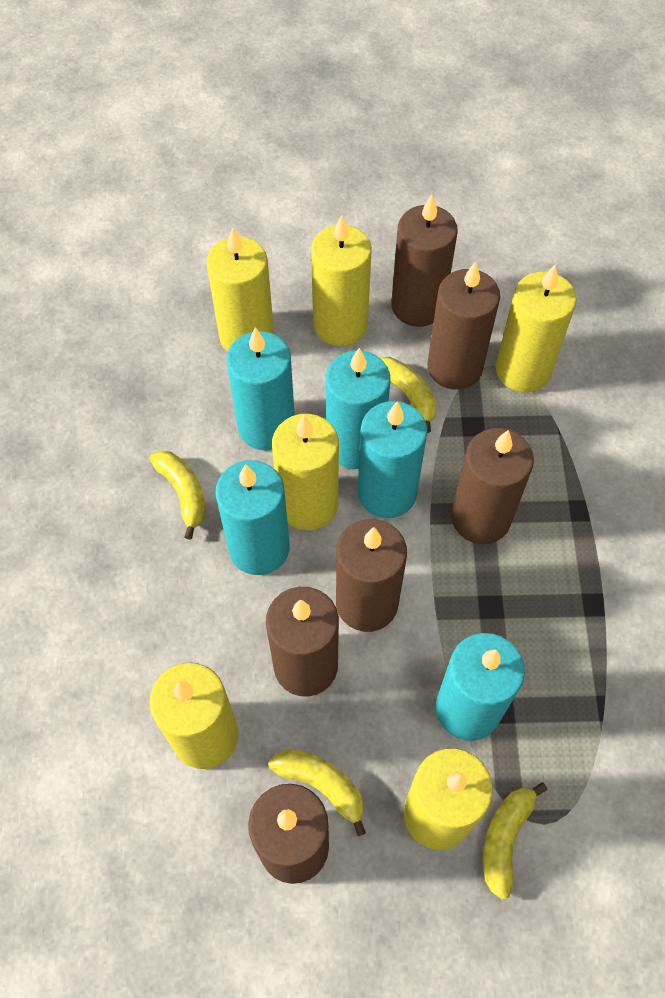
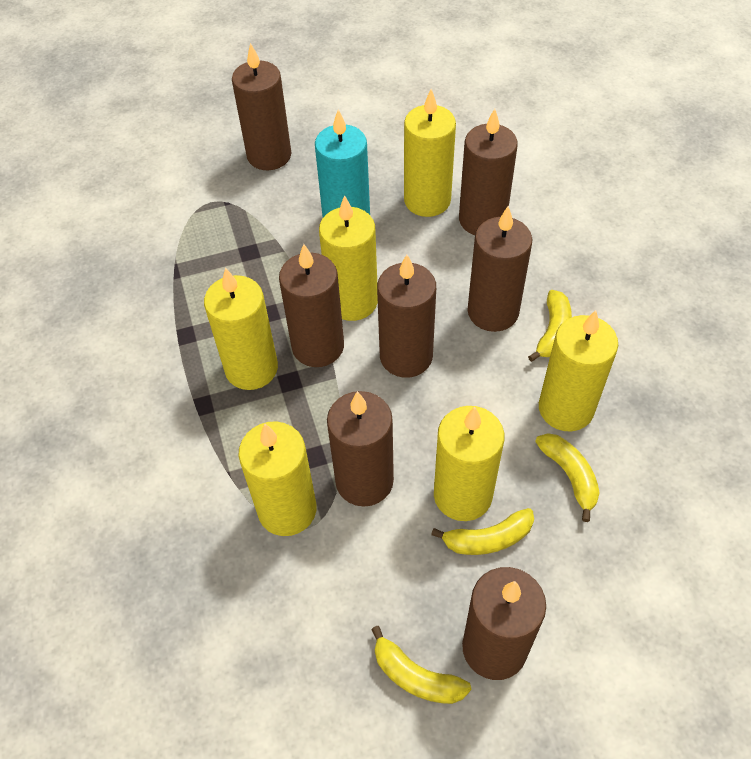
brown candle: [248,784,329,884] [266,587,339,697] [336,519,407,632] [391,195,458,327] [427,261,500,390] [451,428,534,544] = 6 -> [232,43,291,170] [279,244,344,367] [327,391,394,507] [377,254,436,378] [459,109,518,235] [462,567,546,680] [467,206,532,332] = 7
turquoise candle: [215,460,289,575] [227,328,295,450] [326,348,390,469] [358,401,428,518] [436,633,525,741] = 5 -> [315,109,370,217] = 1

